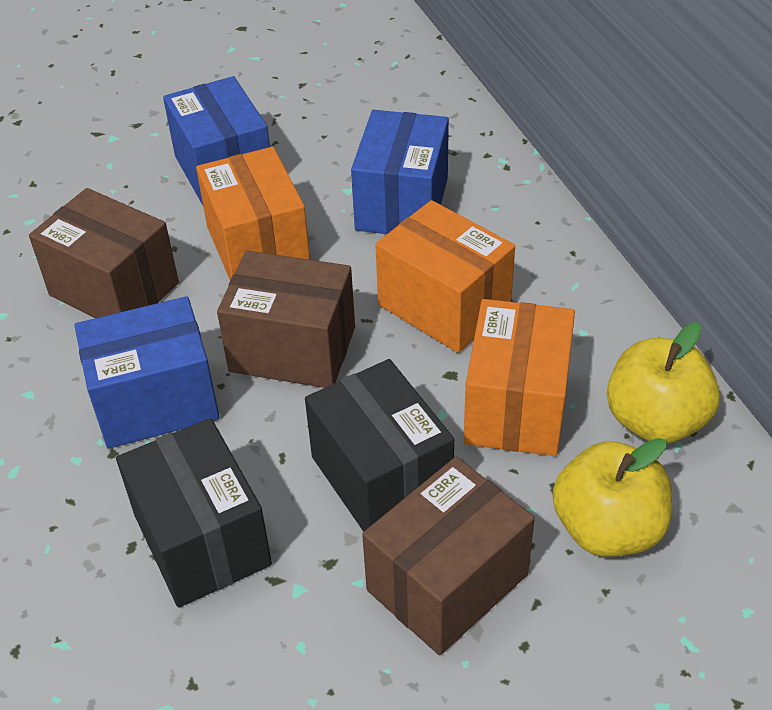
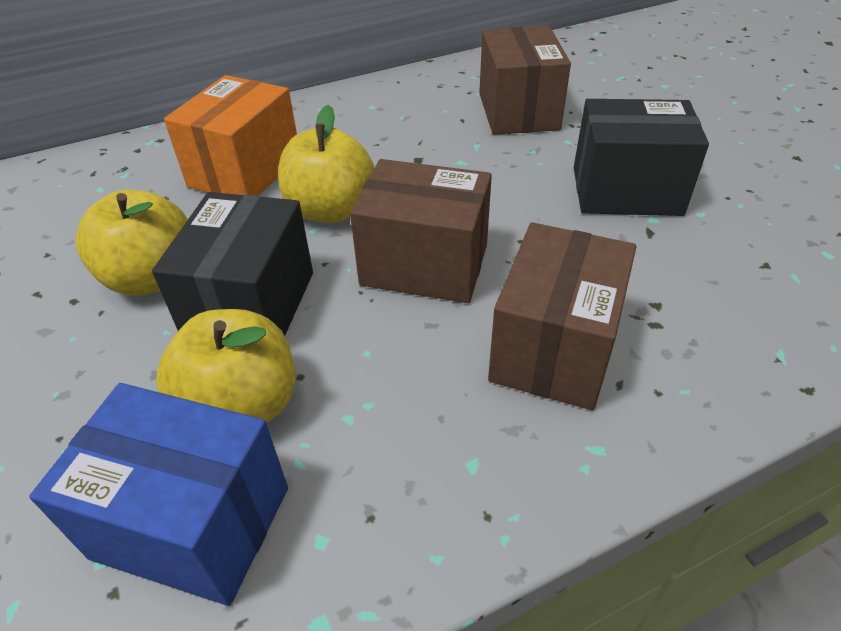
blue box: [74,296,220,449] [163,76,270,205] [351,110,449,234] = 3 -> [29,383,288,606] = 1
orange box: [196,147,310,280] [375,200,515,353] [464,299,575,456] = 3 -> [164,75,297,196] = 1
yellow apple: [553,438,672,557] [607,322,720,444] = 2 -> [76,190,188,296] [156,309,295,423] [278,105,374,223] = 3

